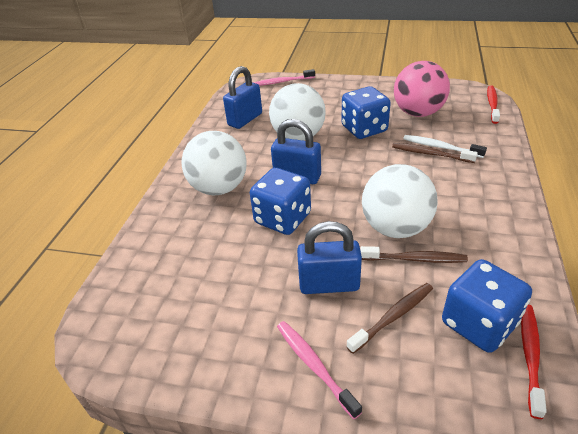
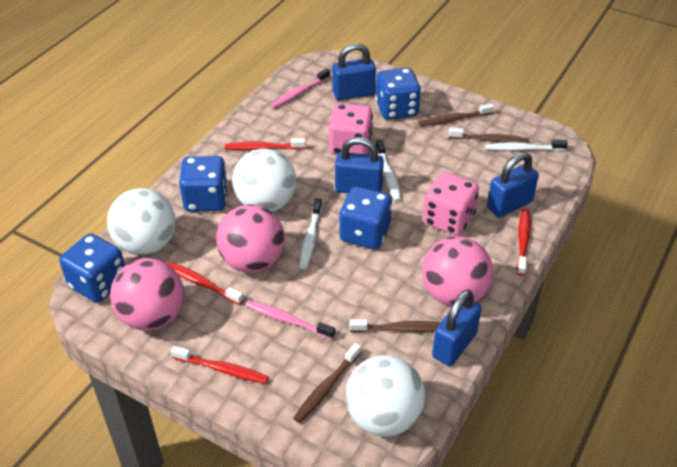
blue dice: [250,168,311,235] [342,86,391,139] [442,259,532,353] = 3 -> [59,233,125,303] [179,156,228,212] [339,187,392,249] [375,68,421,120] = 4
blue padlock: [223,66,262,129] [271,119,321,184] [297,221,362,294] = 3 -> [332,43,376,100] [335,137,384,193] [432,290,482,366] [487,152,539,217] = 4
brown toothbrush: [346,283,433,354] [360,246,468,263] [392,143,478,163] = 3 -> [293,343,361,423] [350,319,441,332] [419,103,494,126] [449,128,529,143] = 4
pink ball: [394,61,450,117] = 1 -> [110,258,184,331] [216,204,285,273] [422,236,493,307] = 3
pink dice: none = 0 -> [329,103,373,155] [423,172,479,236] = 2
red toothbrush: [487,85,500,124] [521,305,547,419] = 2 -> [167,261,244,305] [171,346,269,384] [225,138,306,150] [517,208,530,276] = 4
white toothbrush: [403,135,487,158] = 1 -> [299,198,322,269] [376,139,402,202] [485,140,568,151] = 3

